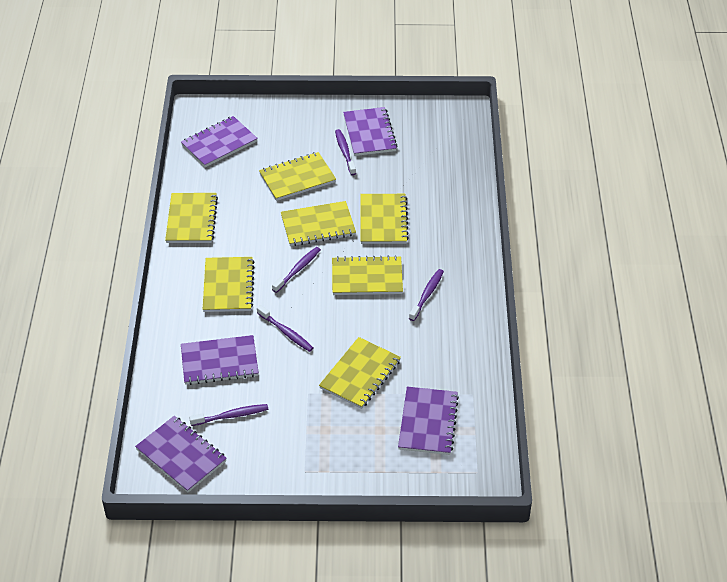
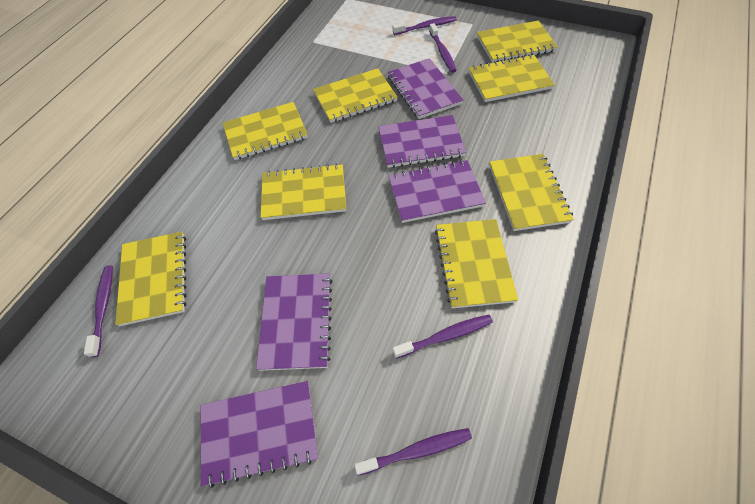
yellow notebook: [165,193,218,243] [203,257,254,312] [259,152,336,201] [281,201,356,246] [319,337,401,409] [332,255,403,295] [360,194,409,244] = 7 -> [115,232,186,326] [223,102,308,160] [261,164,346,220] [313,68,397,123] [435,219,518,308] [469,54,555,102] [477,21,558,63] [489,154,574,231] = 8

